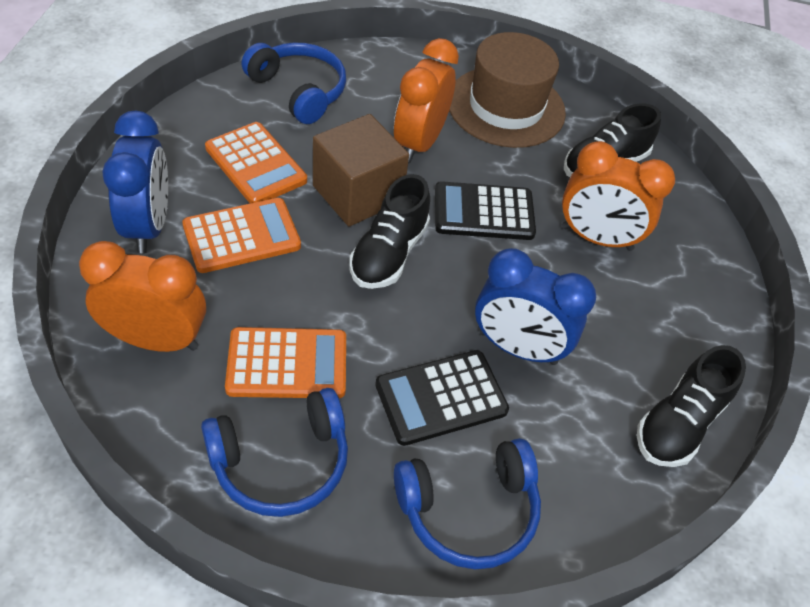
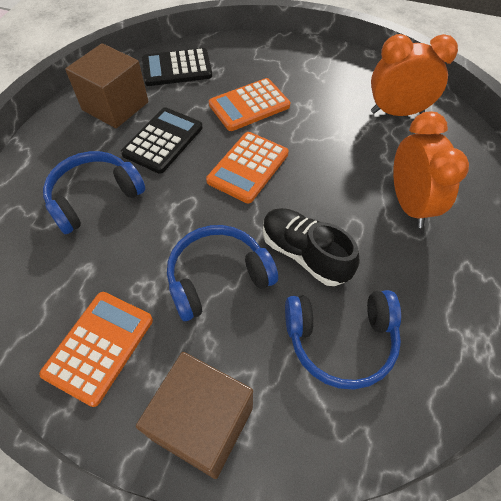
black shoe: [349,174,430,289] [564,103,661,177] [637,345,746,467] = 3 -> [263,208,360,286] = 1
blue clock: [102,110,168,253] [475,248,596,365] = 2 -> none = 0
brown cube: [313,114,409,227] = 1 -> [65,43,149,128] [136,352,253,479] = 2
brown hat: [449,32,566,148] = 1 -> none = 0
orange clock: [79,241,206,352] [394,38,459,163] [562,141,675,251] = 3 -> [371,34,458,116] [393,111,469,228] = 2

